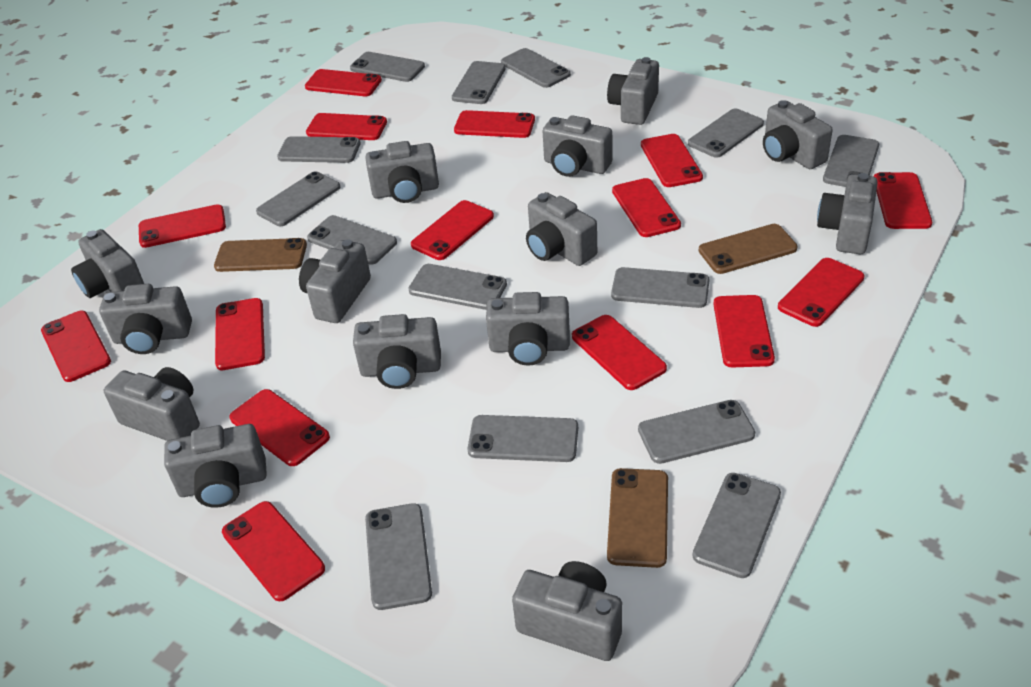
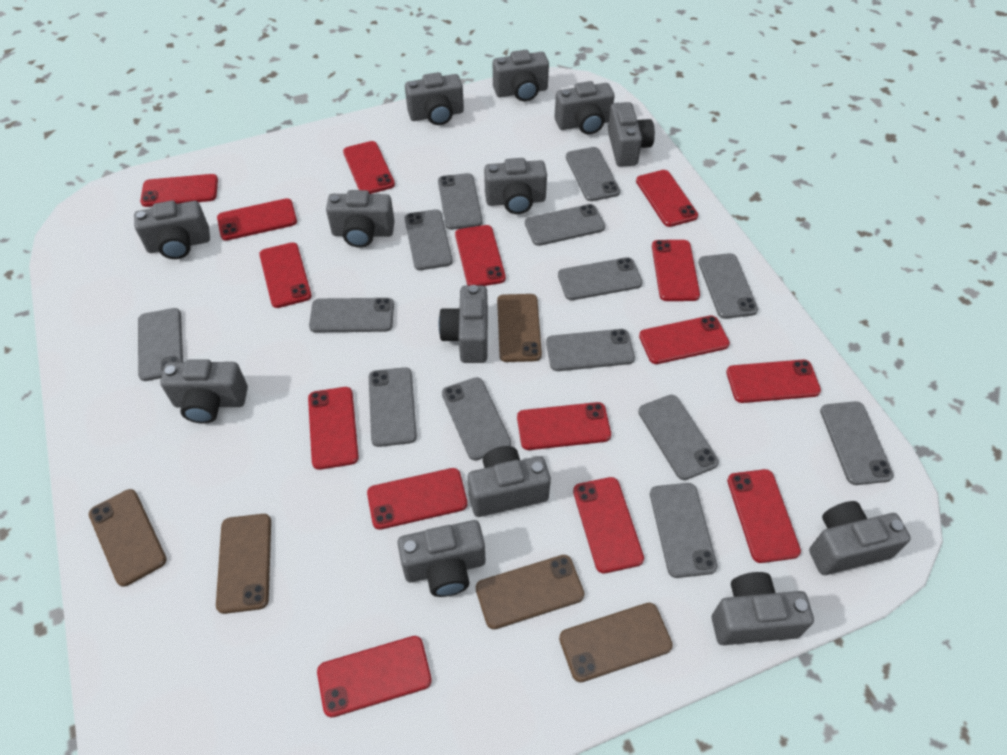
brown phone: [214,238,307,272] [607,468,668,568] [699,224,798,274] = 3 -> [89,489,167,587] [216,514,271,614] [476,555,584,630] [497,294,542,362] [559,603,673,682] = 5
grey camera: [71,229,144,298] [99,284,192,354] [104,367,200,441] [164,424,267,508] [299,239,371,323] [353,314,441,389] [365,141,439,203] [486,292,570,366] [512,561,622,661] [526,192,597,266] [543,115,612,177] [607,57,659,125] [763,100,833,169] [817,173,878,254] = 14 -> [134,201,210,259] [160,359,248,424] [326,190,395,248] [397,520,485,597] [405,72,464,125] [439,285,488,363] [468,446,551,517] [484,158,547,214] [493,50,549,101] [554,81,615,134] [608,102,655,167] [712,572,814,645] [809,501,911,575] = 13

